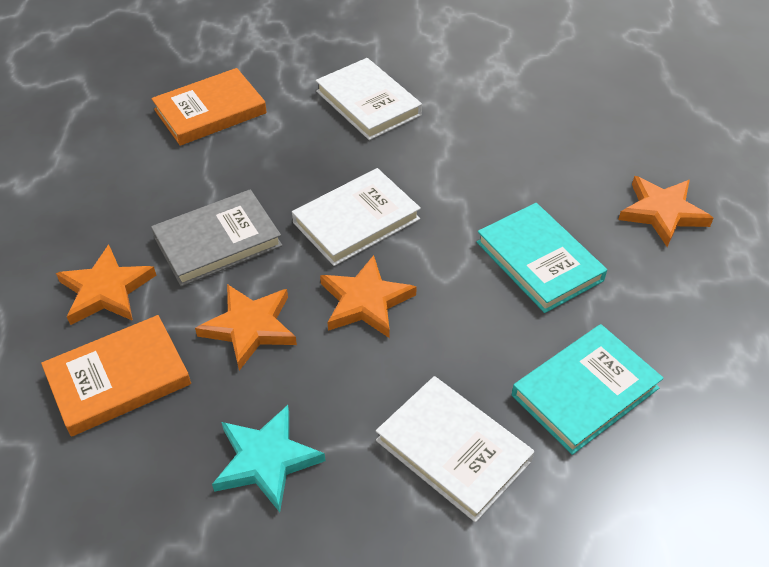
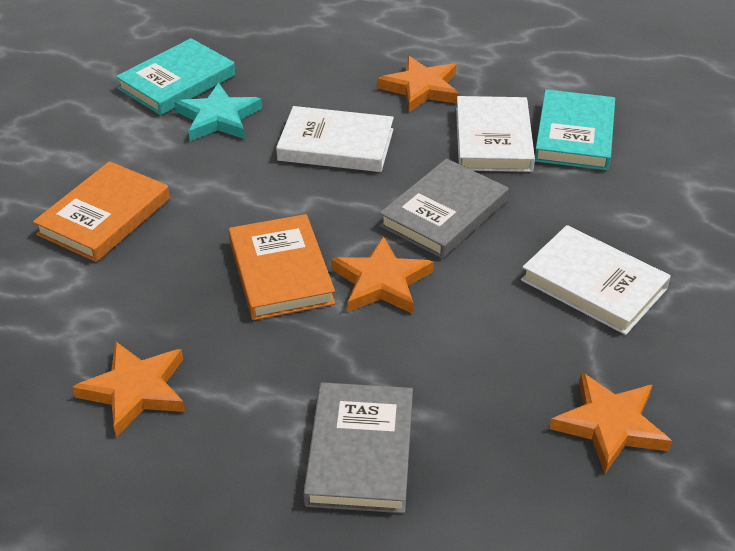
grey book: [151,189,282,287] = 1 -> [303,382,413,513] [379,159,509,259] = 2

